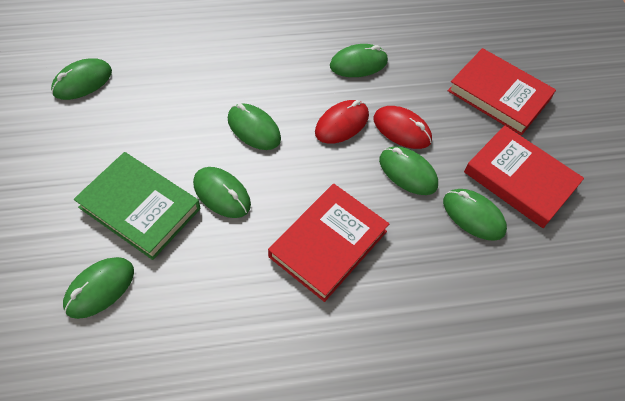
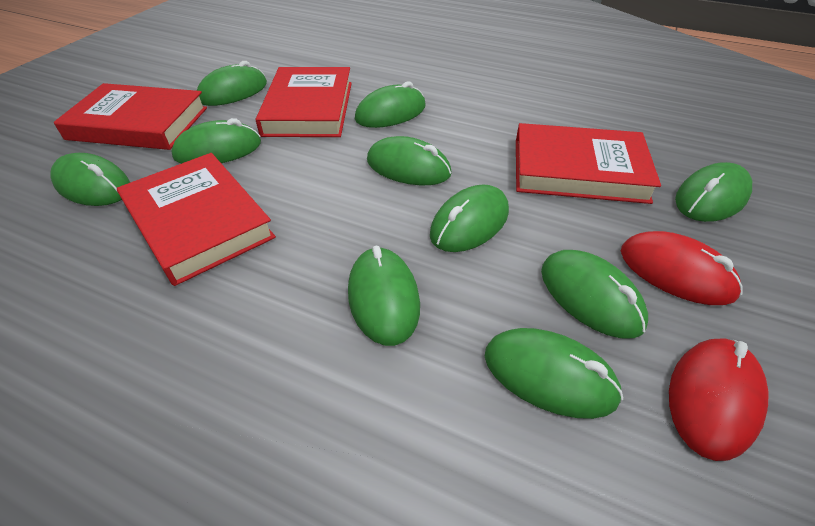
green book: [74,152,201,260] = 1 -> none = 0
green mouse: [51,58,112,100] [63,257,134,319] [193,167,251,218] [228,103,281,150] [330,44,388,77] [379,146,438,195] [443,189,507,241] = 7 -> [51,153,130,206] [171,118,261,164] [197,61,267,106] [348,246,420,346] [355,81,426,128] [367,136,452,185] [430,185,509,252] [485,328,623,419] [541,250,648,338] [675,162,752,222] = 10
red book: [268,184,389,302] [448,48,556,135] [464,126,584,228] = 3 -> [54,83,207,150] [117,153,276,286] [256,67,352,137] [516,123,661,204] = 4

